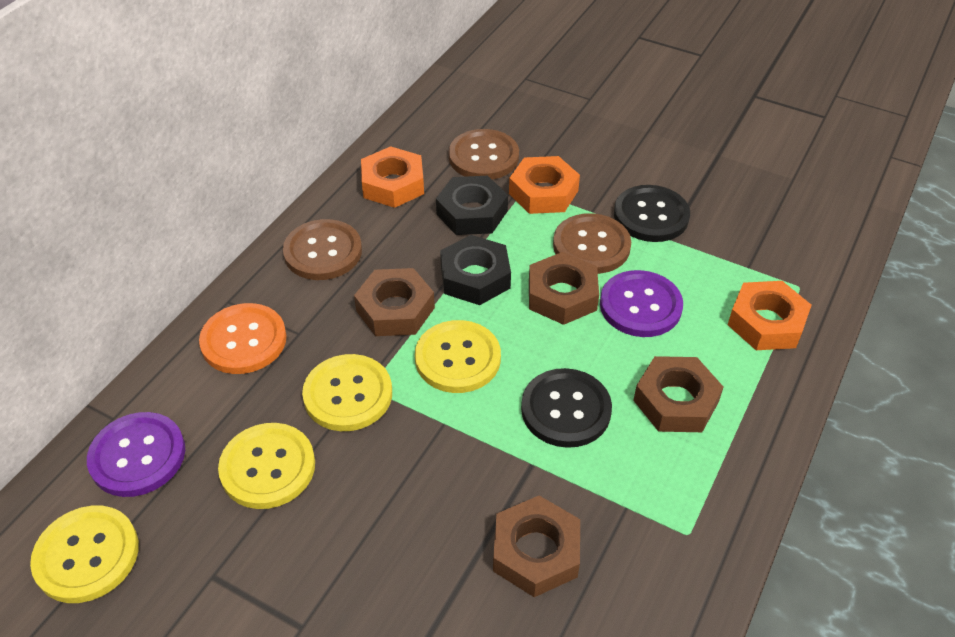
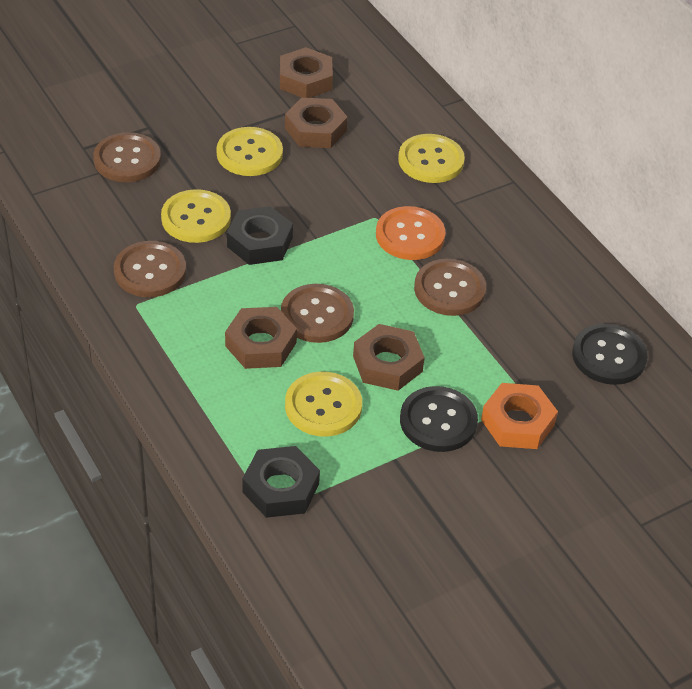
brown button: [283,219,362,280] [449,129,519,180] [553,213,631,274] = 3 -> [93,132,161,182] [114,241,186,297] [281,284,354,343] [414,259,486,316] = 4
orange nut: [361,146,424,208] [509,156,580,214] [728,281,812,350] = 3 -> [481,383,558,449] = 1
purple button: [87,412,185,497] [600,270,683,337] = 2 -> none = 0

